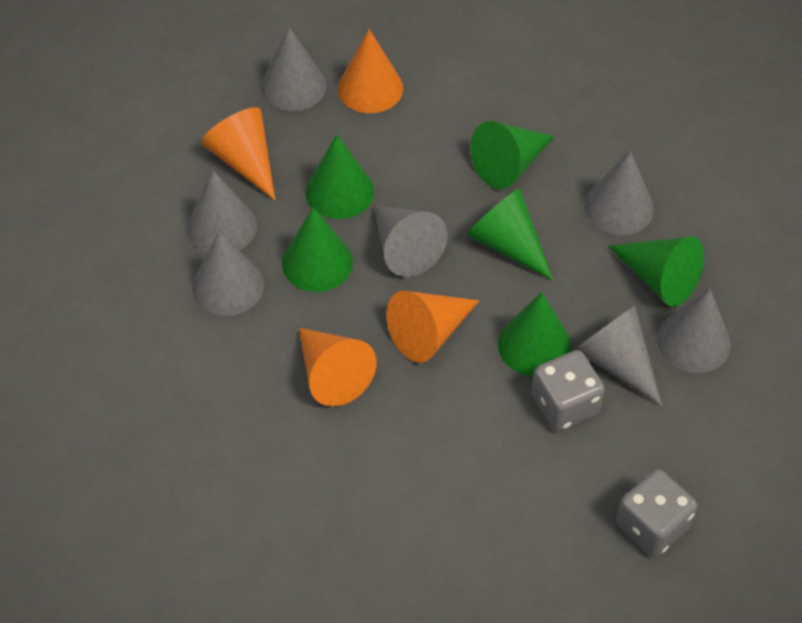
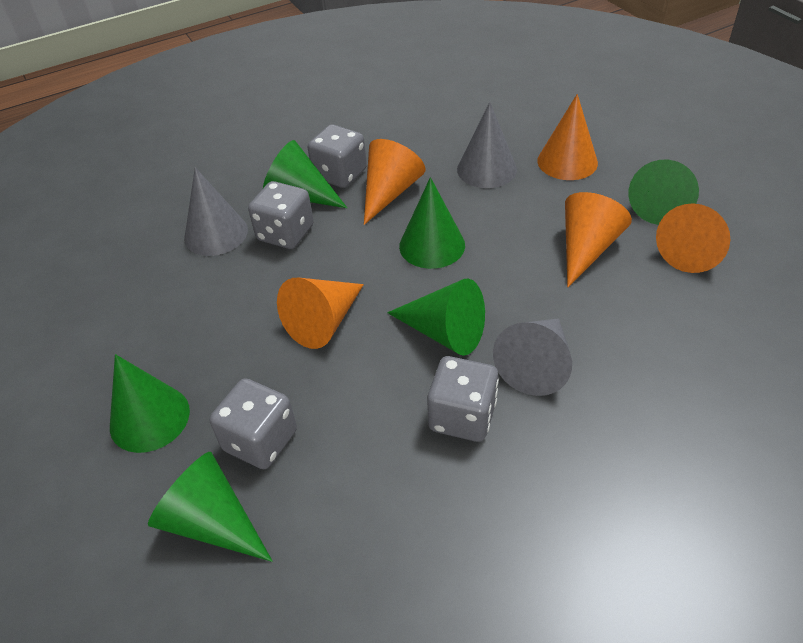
grey cone: [187,170,257,253] [192,231,264,316] [261,27,327,111] [374,205,448,277] [574,306,662,406] [585,150,654,235] [657,288,731,373] = 7 -> [184,167,248,256] [457,102,517,188] [493,318,572,396] = 3
grey dice: [531,350,605,431] [616,469,697,557] = 2 -> [210,378,297,469] [248,181,314,249] [308,124,367,188] [427,356,499,442] = 4
orange cone: [201,107,275,200] [299,328,376,406] [338,29,403,113] [387,291,480,363] = 4 -> [277,278,364,349] [364,139,425,225] [538,94,598,180] [565,192,632,287] [656,203,730,273] = 5

